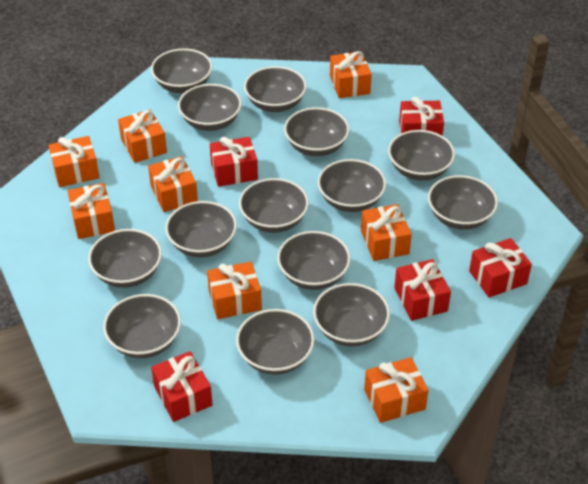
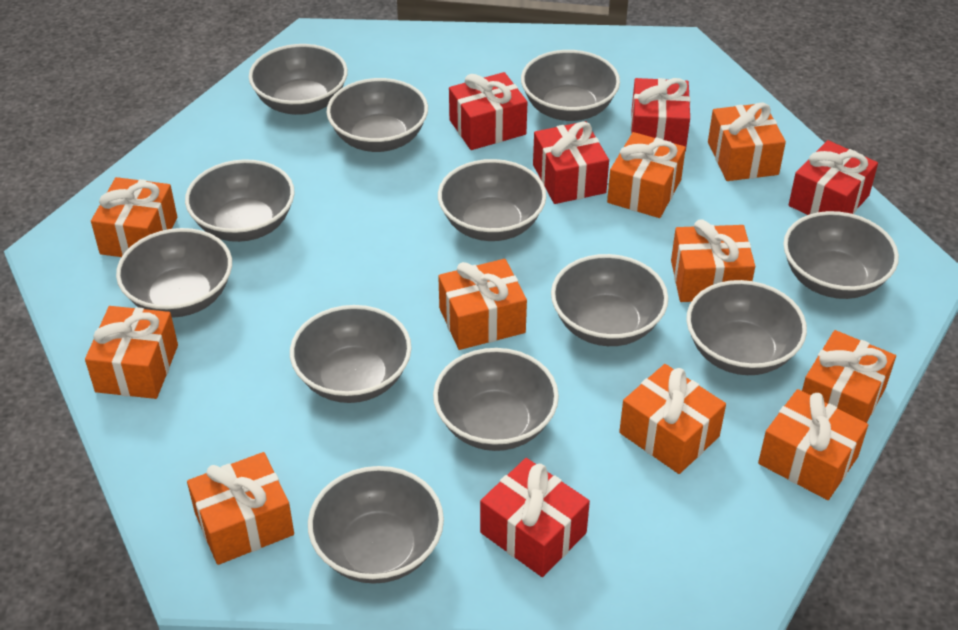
grey bowl: [88,229,162,288] [103,294,181,358] [151,48,212,93] [165,201,237,257] [178,84,242,131] [236,309,315,375] [239,178,309,233] [244,66,307,112] [277,231,351,290] [284,107,349,156] [313,283,390,347] [318,159,386,212] [388,130,455,181] [428,175,498,230] = 14 -> [116,228,232,318] [185,159,295,242] [249,44,348,115] [290,305,412,403] [308,466,444,584] [326,78,428,152] [433,348,559,451] [438,159,546,241] [521,50,620,121] [551,254,668,346] [686,280,807,375] [783,211,899,299] = 12
orange gift: [49,136,100,187] [68,183,115,239] [118,110,167,163] [148,156,198,212] [207,262,262,319] [330,51,372,98] [361,204,412,261] [364,357,429,423] = 8 -> [85,306,178,399] [91,177,177,257] [187,452,294,565] [438,259,527,350] [607,132,686,218] [619,364,726,474] [671,219,755,302] [708,103,786,181] [758,389,868,500] [802,330,896,423] = 10

